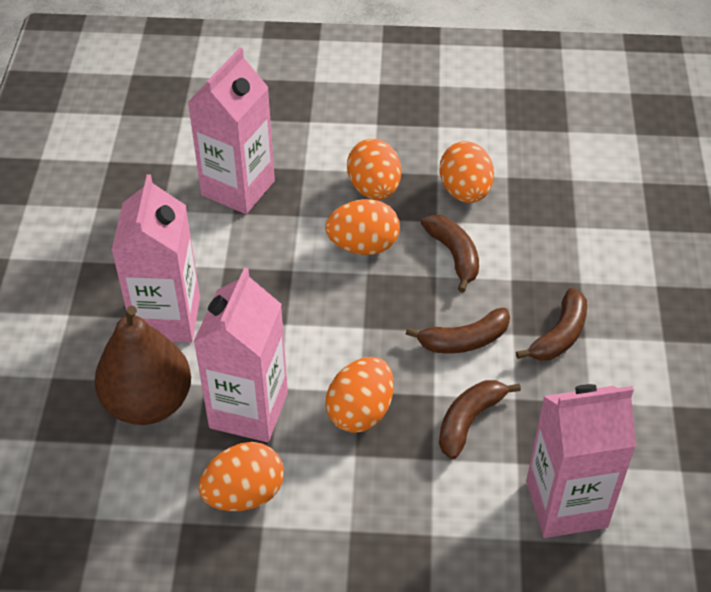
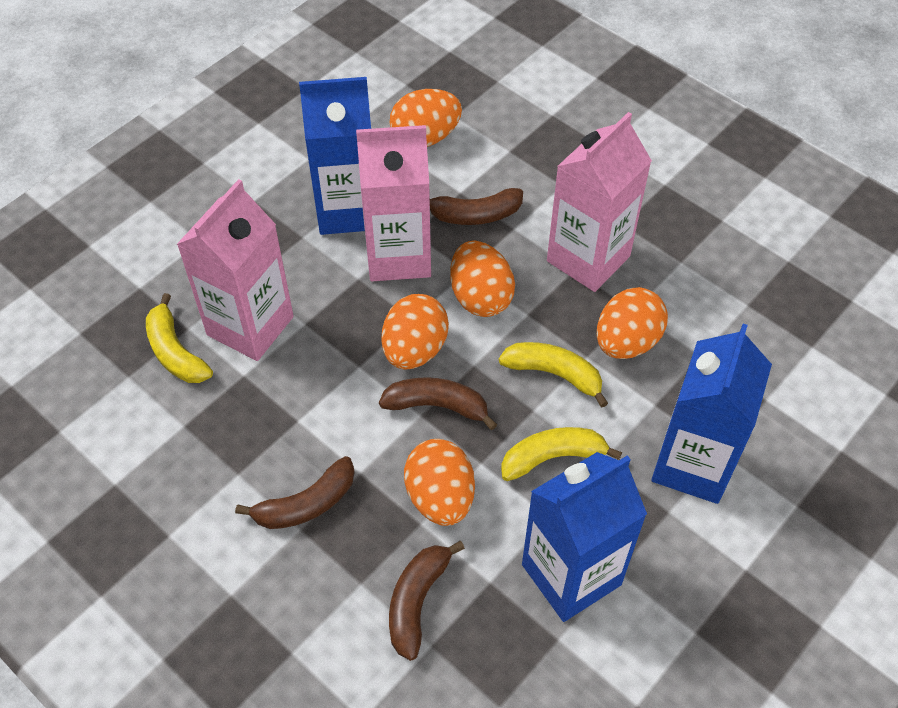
blue carton: none = 0 -> [299,77,371,235] [522,452,647,622] [651,324,772,504] = 3
brown pear: [94,306,191,425] = 1 -> none = 0
pink carton: [111,174,200,343] [188,48,275,214] [194,268,288,442] [526,384,636,538] = 4 -> [176,179,294,361] [356,125,431,281] [547,112,652,292] = 3
yellow banana: none = 0 -> [146,293,213,383] [499,342,608,407] [501,427,622,481] = 3

